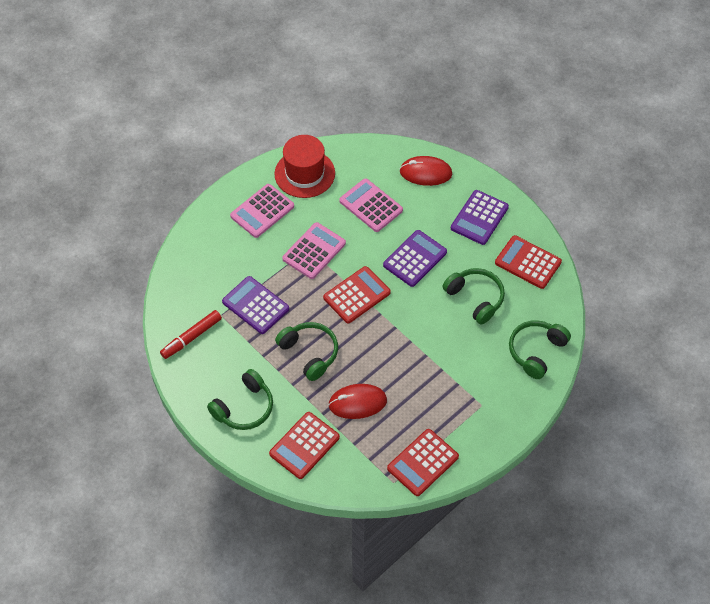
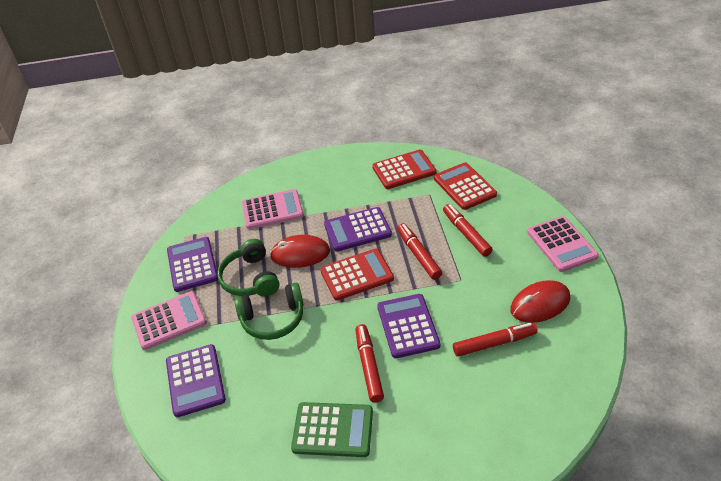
green calculator: none = 0 -> [291,402,373,457] = 1
green headphones: [207,369,273,430] [275,322,338,381] [442,268,505,325] [509,320,571,379] = 4 -> [217,239,279,297] [234,283,303,340] = 2
purple calculator: [222,276,289,334] [383,230,447,287] [451,190,509,245] = 3 -> [166,344,226,417] [167,237,218,292] [324,207,392,251] [377,294,440,358] = 4
red calculator: [269,412,340,479] [323,266,391,323] [387,429,459,496] [495,235,562,289] = 4 -> [320,248,394,301] [372,150,436,189] [434,162,497,210] = 3
red hat: [274,135,335,198] = 1 -> none = 0
red marker: [160,310,222,359] = 1 -> [355,324,384,403] [397,223,442,280] [443,204,493,257] [453,322,538,357] = 4

